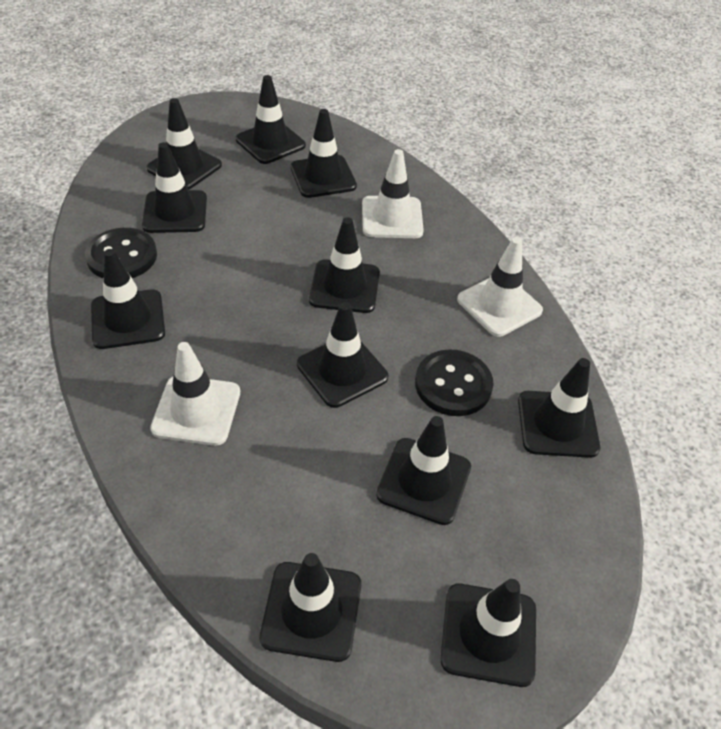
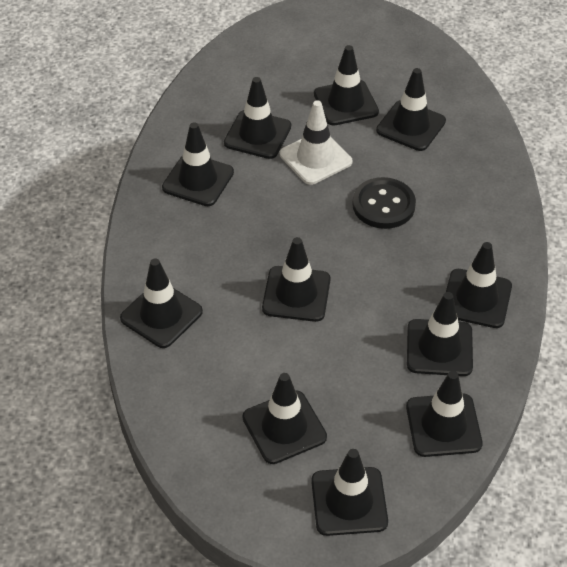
black button: [85,228,157,278] [415,349,493,416] = 2 -> [352,177,416,229] = 1
white traffic cone: [150,342,240,446] [362,149,424,238] [457,237,543,337] = 3 -> [280,100,352,185] = 1

